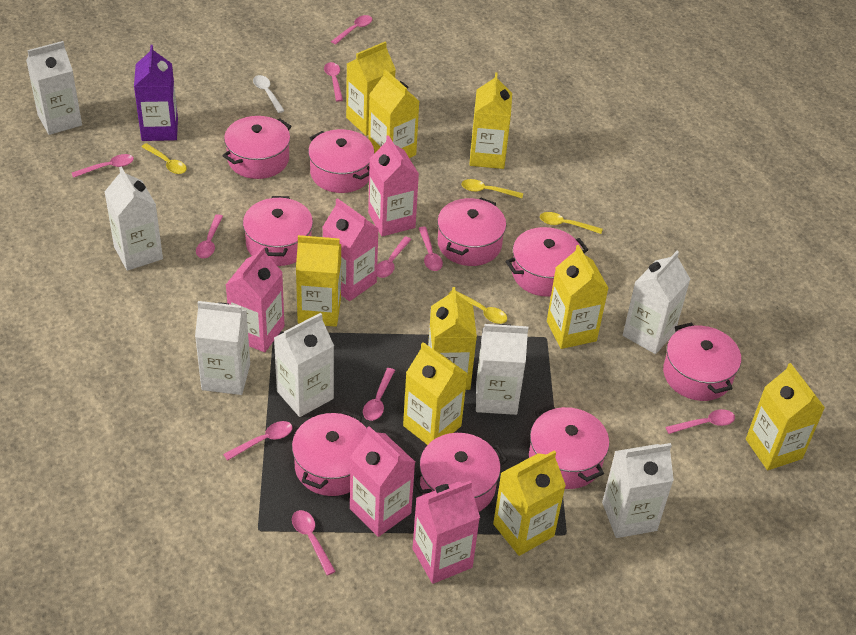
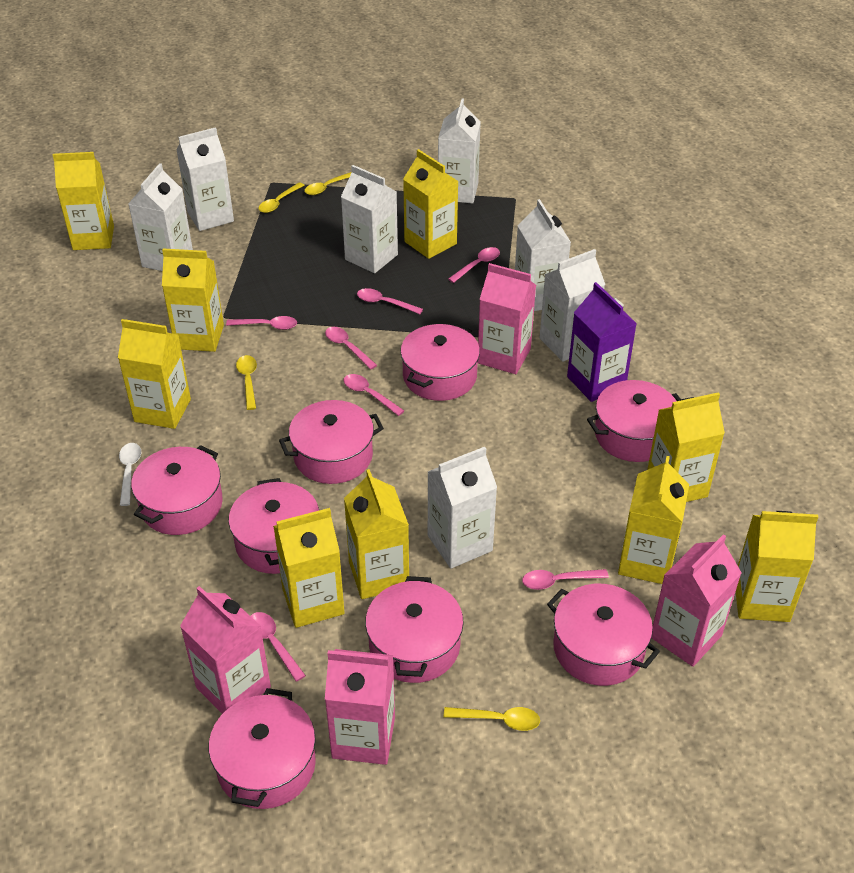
pink carton: [226,246,285,352] [322,198,379,301] [350,426,415,537] [368,135,419,236] [412,480,480,584] = 5 -> [180,586,271,714] [325,649,395,765] [478,263,536,374] [652,534,742,667] = 4
pink pot: [223,116,292,179] [243,196,313,266] [292,410,367,496] [308,129,374,193] [414,433,508,512] [437,197,506,266] [505,227,588,297] [529,405,609,489] [663,322,741,401] = 9 -> [131,445,223,535] [209,688,316,809] [229,478,319,574] [279,400,384,484] [365,576,464,683] [400,324,480,401] [547,584,660,686] [587,380,681,462] = 8
pink spoon: [72,154,134,178] [196,214,223,258] [223,421,293,461] [292,510,336,576] [324,62,343,102] [331,15,372,44] [363,368,395,421] [377,237,412,278] [419,226,443,271] [666,409,735,434] = 10 -> [226,316,297,330] [251,612,306,682] [325,327,377,370] [343,374,404,416] [357,288,423,314] [448,247,500,283] [522,569,609,590] = 7

